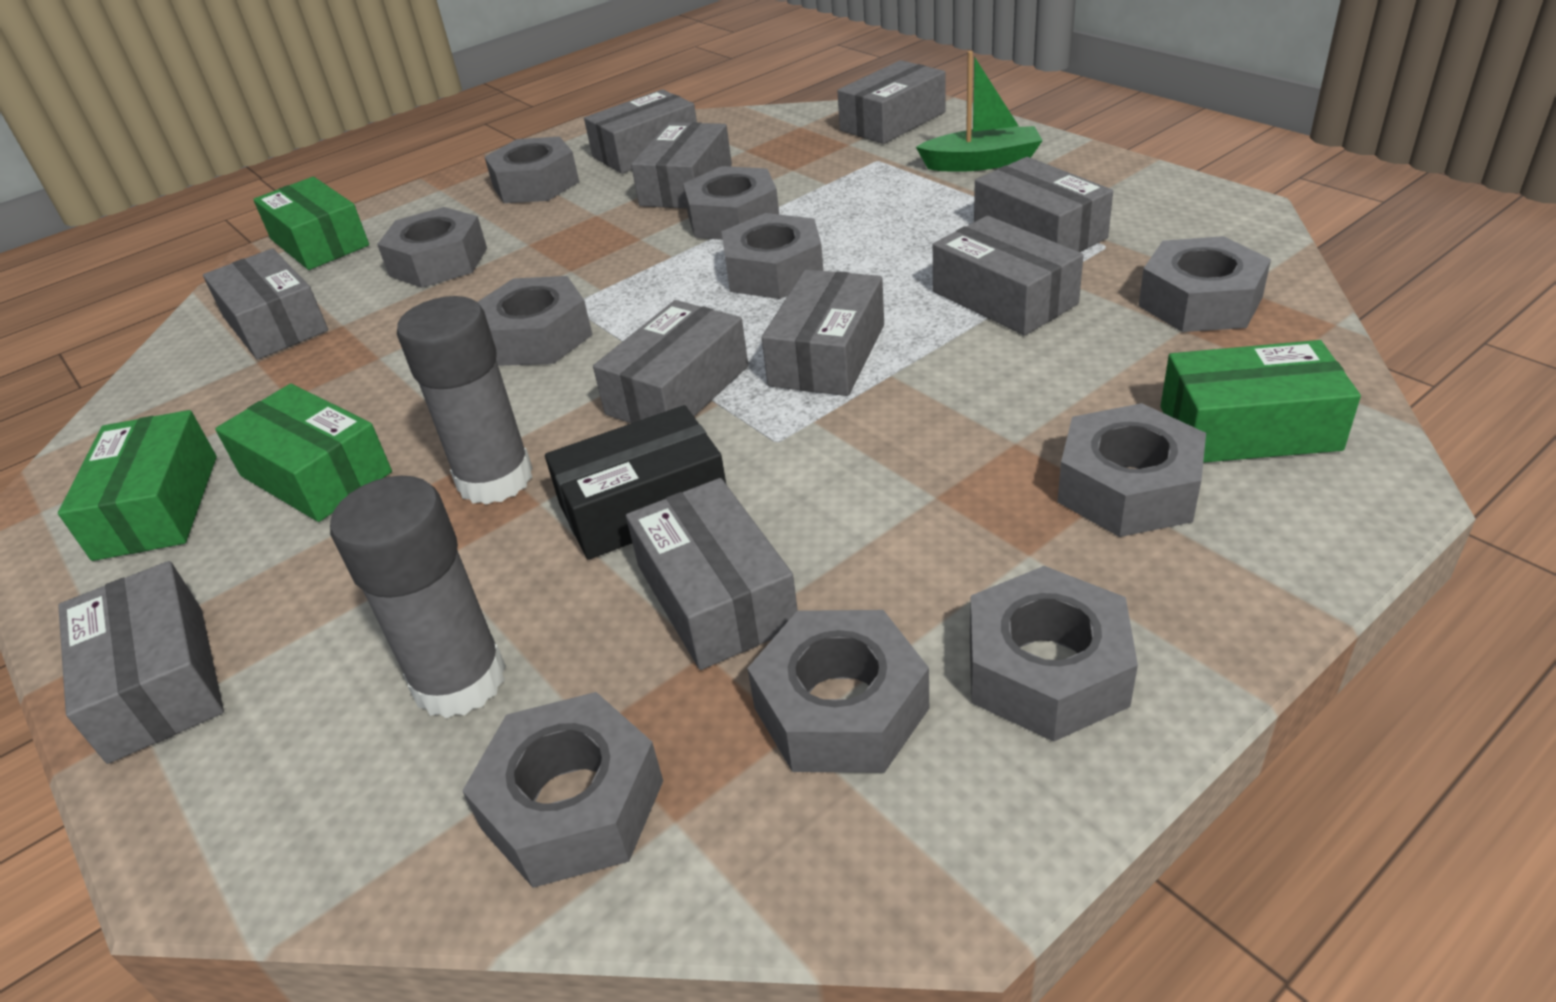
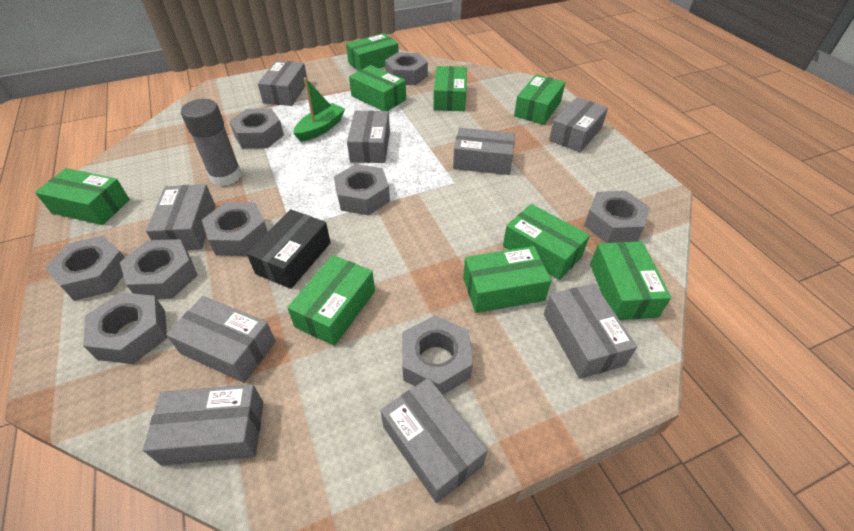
green box: [58,410,217,561] [215,384,392,522] [253,177,369,270] [1161,340,1361,463] = 4 -> [35,168,130,225] [287,255,375,346] [346,33,399,71] [349,65,406,111] [433,66,467,111] [463,246,552,313] [503,204,590,280] [514,74,565,125] [590,241,671,320] = 9
grey box: [58,561,224,764] [203,248,328,360] [584,89,697,174] [593,300,748,423] [626,478,798,670] [631,122,732,209] [762,269,884,396] [837,60,946,144] [933,216,1084,335] [974,157,1113,252] = 10 -> [143,384,264,466] [146,184,215,250] [166,296,276,383] [258,60,308,106] [347,110,390,163] [380,378,488,503] [453,128,515,175] [544,283,637,379] [549,97,608,152] = 9
grey glue stick: [330,476,506,718] [397,296,533,505] = 2 -> [181,99,242,186] = 1
grey nut: [377,207,487,288] [462,692,663,888] [477,276,593,366] [485,136,579,203] [683,166,779,240] [722,213,823,299] [747,610,929,773] [970,566,1138,742] [1057,403,1206,537] [1139,236,1271,332] = 10 -> [45,236,124,301] [83,292,167,364] [120,239,198,299] [202,202,268,256] [229,108,284,149] [334,164,390,216] [385,52,428,85] [402,315,473,395] [584,191,650,243] = 9

